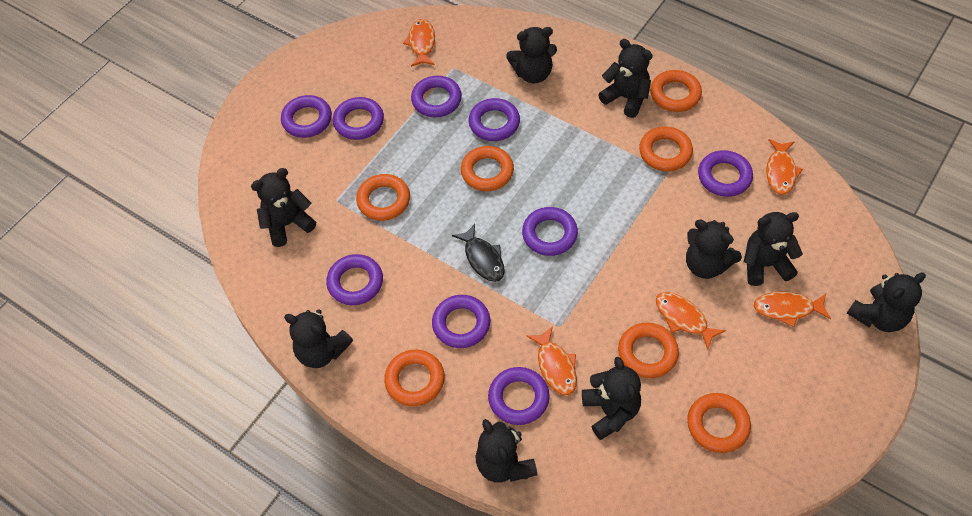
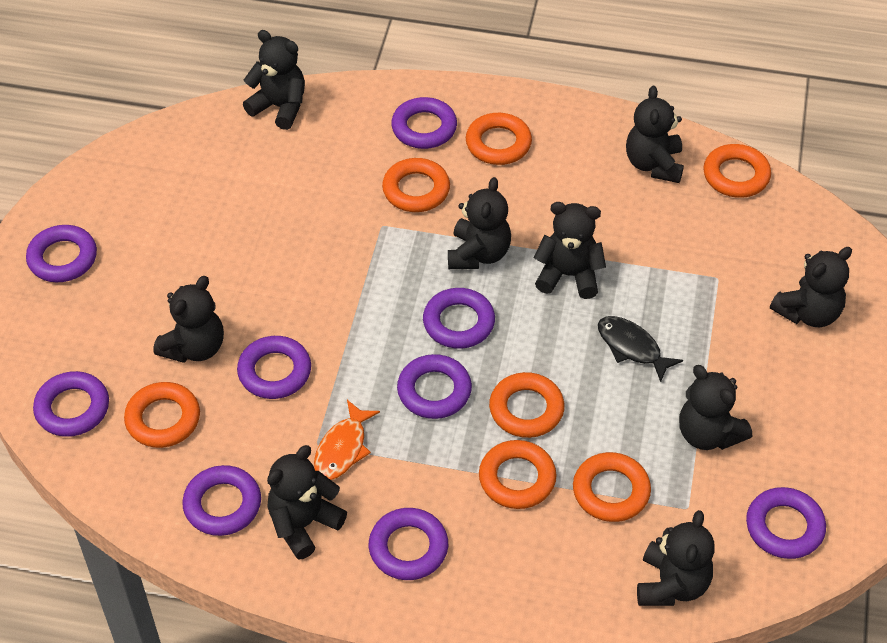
orange fish: [403,19,435,67] [526,326,577,395] [656,292,726,349] [754,291,831,327] [766,139,803,195] = 5 -> [314,400,380,480] = 1

